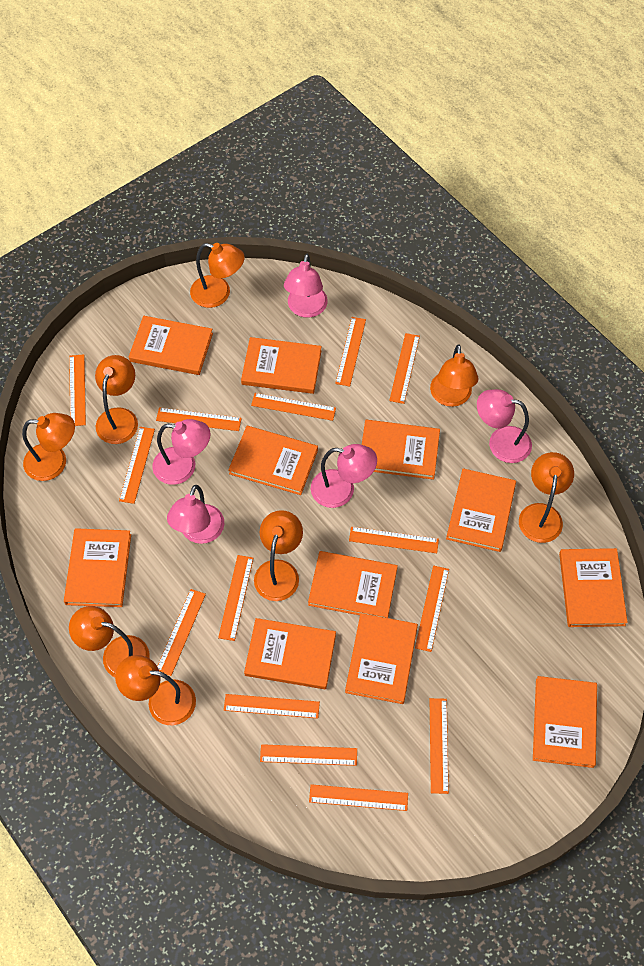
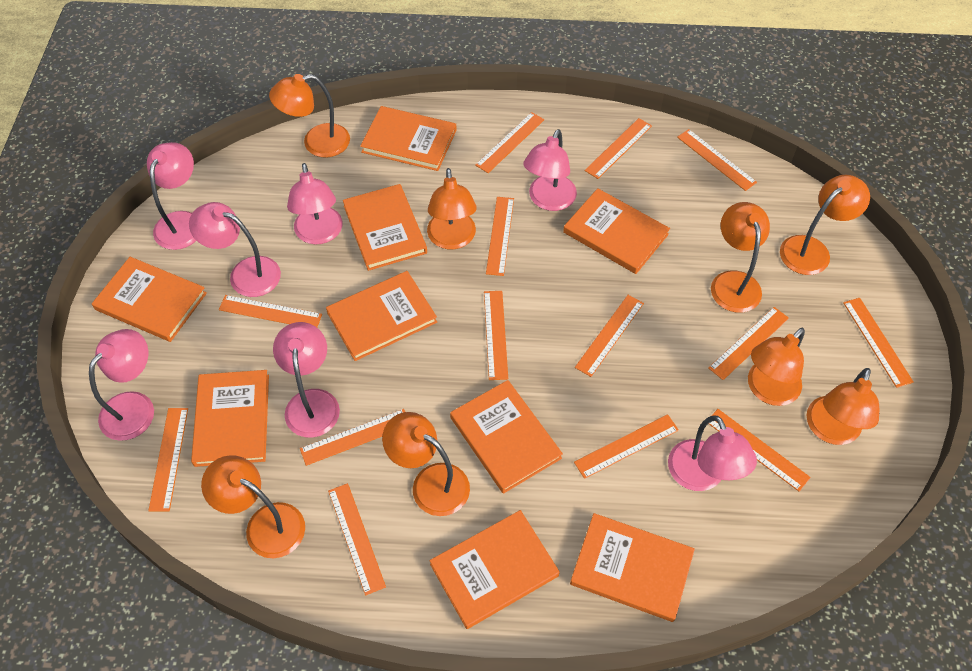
orange book: [64,528,131,607] [129,316,213,375] [228,426,318,495] [241,337,322,394] [244,618,336,689] [308,551,398,618] [345,613,418,704] [362,420,440,480] [446,468,516,552] [533,676,597,768] [559,548,628,627] = 11 -> [92,257,207,342] [191,370,269,467] [326,271,437,361] [343,184,427,271] [360,106,457,171] [429,510,560,629] [450,380,563,494] [563,188,670,274] [570,513,695,622] = 9
pink lamp: [152,419,211,485] [167,485,224,544] [284,254,328,318] [311,444,377,508] [477,389,532,463] = 5 -> [89,329,154,441] [147,142,196,250] [189,202,281,297] [273,322,340,438] [287,163,343,244] [524,129,577,211] [668,416,757,491] = 7

